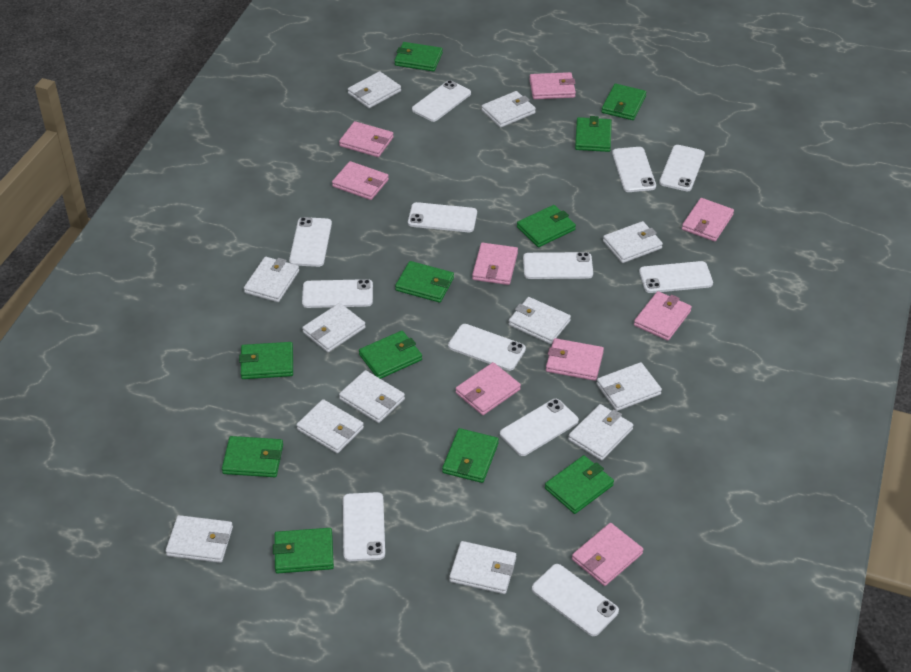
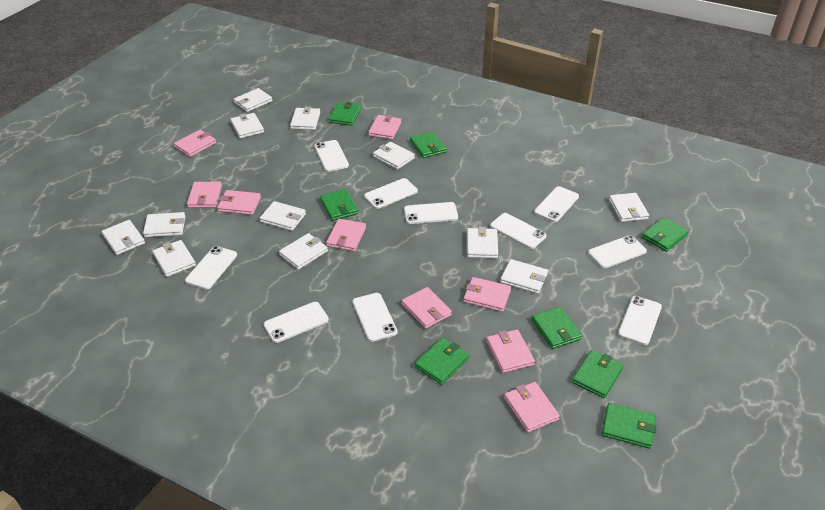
green wallet: [222,436,283,477] [239,342,293,379] [273,528,334,574] [359,331,422,379] [394,42,443,71] [395,261,454,303] [442,428,499,483] [517,205,576,247] [545,455,614,514] [575,116,612,152] [601,84,647,120] = 11 -> [320,189,359,221] [328,102,361,126] [410,131,447,158] [415,338,469,385] [532,307,582,349] [572,350,624,398] [602,403,656,449] [642,217,689,252] = 8
white phone: [289,217,332,267] [302,279,373,308] [343,492,385,561] [408,202,477,232] [412,80,471,122] [448,324,526,371] [500,399,579,456] [523,252,593,279] [532,564,619,636] [612,147,656,192] [639,261,713,293] [659,145,705,191] = 12 -> [185,246,237,290] [264,302,329,343] [314,140,349,172] [353,293,398,342] [364,178,418,209] [404,202,458,224] [490,213,547,249] [534,186,579,222] [588,235,647,268] [618,296,662,345] = 10

